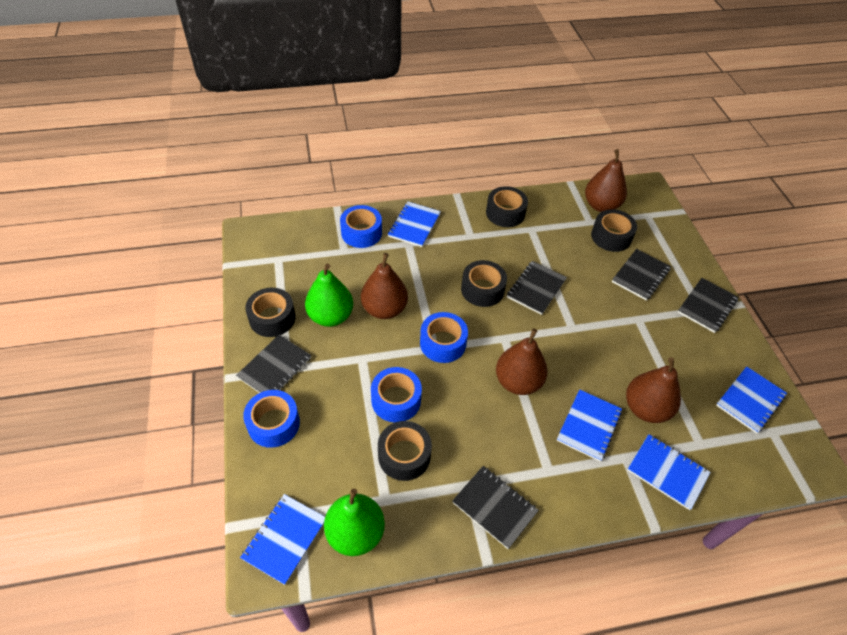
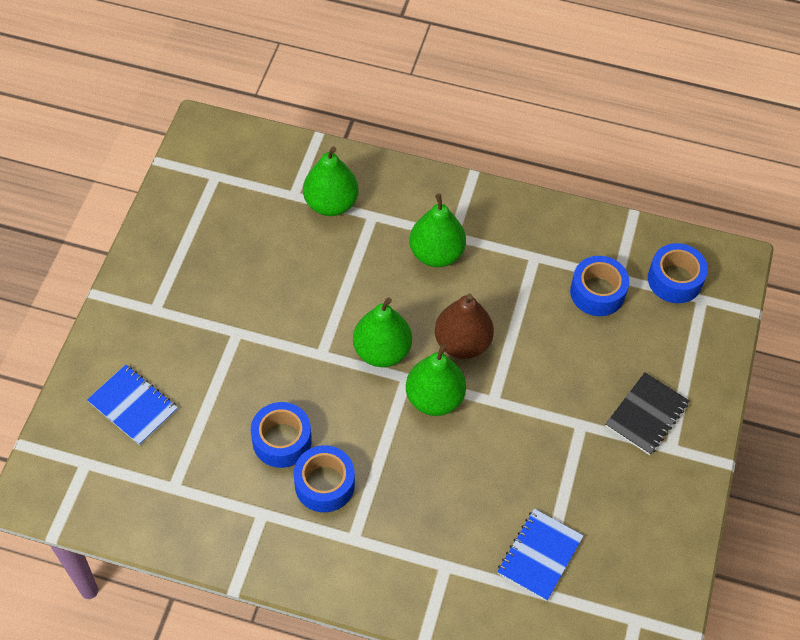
black notebook: [236,335,312,393] [452,466,539,549] [507,261,567,315] [612,249,671,301] [678,278,739,333] = 5 -> [605,372,689,455] = 1
black tape: [245,288,296,337] [378,421,432,481] [461,260,507,307] [486,186,528,227] [591,209,637,252] = 5 -> none = 0
blue notebook: [240,494,325,585] [388,201,441,247] [557,389,622,462] [627,434,711,510] [716,366,787,434] = 5 -> [87,365,178,445] [497,509,584,601] = 2
brown pear: [361,253,408,319] [496,329,548,395] [585,149,627,212] [626,357,681,423] = 4 -> [435,293,494,359] = 1
green pear: [305,264,353,327] [324,489,385,556] = 2 -> [303,146,359,216] [353,297,412,367] [406,344,466,416] [409,194,466,267] = 4

